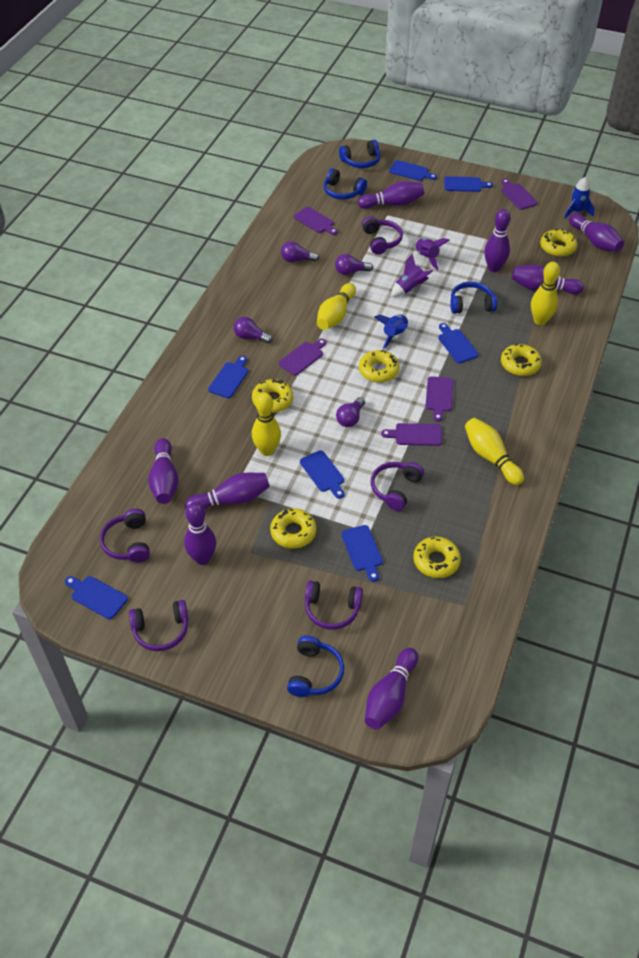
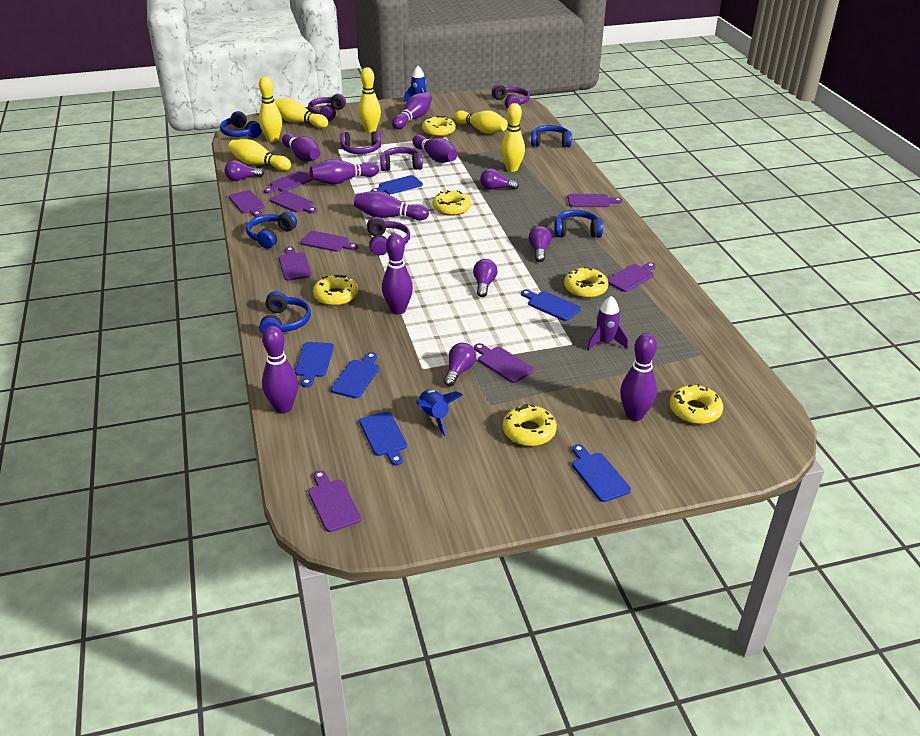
blue cutting board: [65,576,128,619] [208,356,248,398] [300,450,344,499] [341,525,383,582] [389,160,437,181] [438,323,479,363] [444,176,493,192] = 7 -> [295,342,334,387] [331,352,379,398] [359,412,407,465] [371,175,423,194] [521,290,581,321] [572,444,631,502] = 6
blue headphones: [287,636,344,697] [323,168,367,200] [339,140,380,168] [450,282,497,314] = 4 -> [220,111,262,138] [246,212,297,249] [259,291,311,334] [531,125,572,148] [554,210,603,238] = 5
purple cutting board: [279,339,326,376] [294,207,338,235] [381,423,442,446] [425,376,453,422] [501,179,538,210] = 5 -> [229,190,264,217] [264,171,313,194] [270,191,317,214] [279,246,312,281] [300,231,358,252] [308,470,361,532] [474,343,534,383] [568,194,622,207] [607,262,656,292] = 9
purple light bulb: [234,317,273,344] [281,241,319,262] [335,254,373,275] [336,397,365,427] = 4 -> [225,160,264,181] [443,343,476,386] [473,259,498,297] [480,168,519,190] [529,226,552,262] = 5
purple rocket: [391,253,433,297] [415,238,450,270] = 2 -> [587,296,628,351] = 1
yellow bowling pin: [252,392,281,456] [317,283,356,330] [465,418,524,485] [531,262,560,325] = 4 -> [228,139,291,171] [259,76,282,142] [274,99,328,128] [358,67,381,132] [454,110,508,134] [501,103,525,172] = 6

